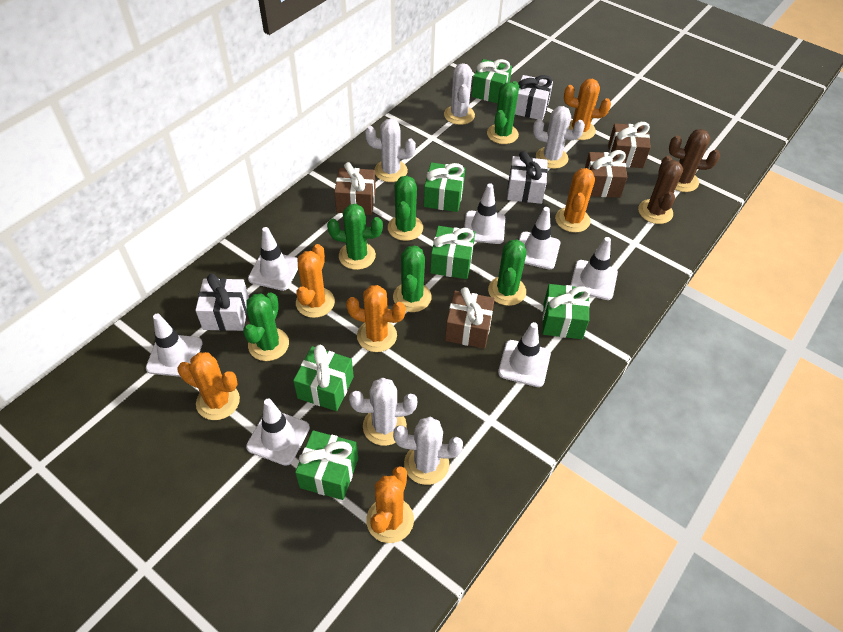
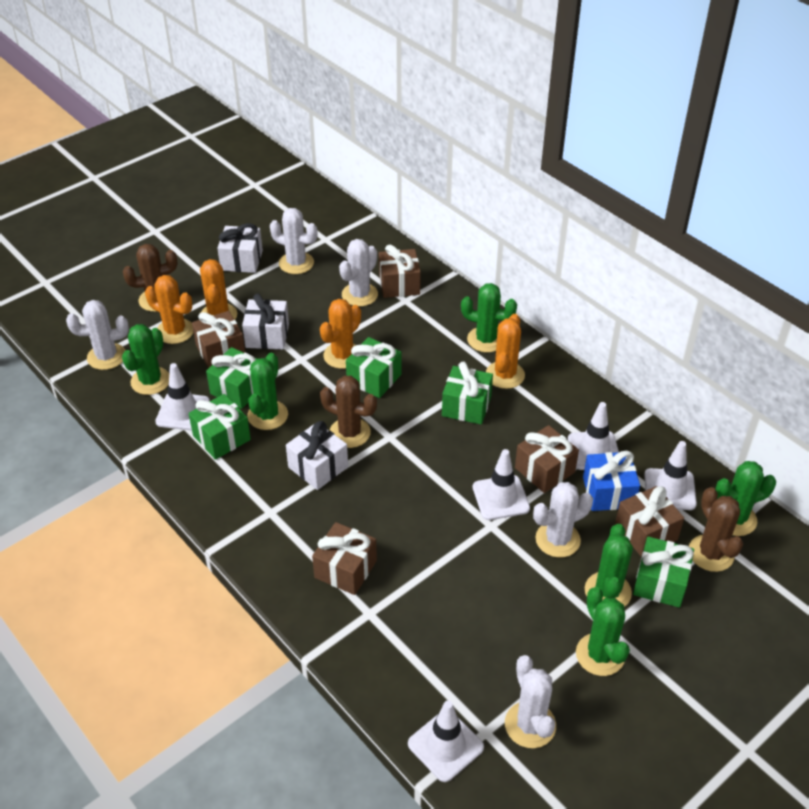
blue gift: none = 0 -> [583,451,640,511] = 1
brown cactus: [638,156,683,224] [669,129,720,192] = 2 -> [123,244,177,312] [320,375,377,448] [689,487,743,572] = 3
brown gift: [334,162,376,215] [445,287,495,349] [585,150,627,198] [608,122,651,168] = 4 -> [192,311,245,368] [312,522,377,595] [379,245,421,298] [515,425,579,493] [615,486,684,557] = 5
green gift: [293,345,354,411] [295,430,358,500] [424,163,465,212] [430,226,475,279] [472,59,512,103] [542,284,590,339] = 6 -> [188,394,251,460] [206,347,257,409] [346,337,402,398] [442,361,493,424] [633,536,694,608] = 5
orange cactus: [177,352,240,420] [296,244,335,318] [346,285,406,352] [366,466,414,543] [555,168,595,233] [564,79,611,140] = 6 -> [145,275,193,344] [200,259,237,320] [320,299,361,369] [486,314,525,389] = 4
white traffic cone: [146,314,203,377] [246,399,310,466] [248,227,298,291] [464,183,505,244] [498,322,551,387] [519,207,560,269] [571,237,618,300] = 7 -> [155,363,210,431] [408,700,484,782] [473,449,530,520] [568,402,619,470] [644,441,697,510] = 5

